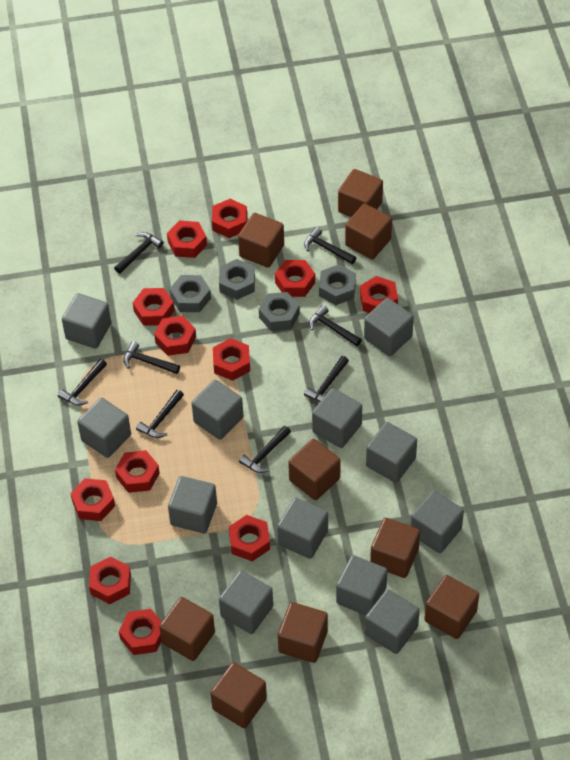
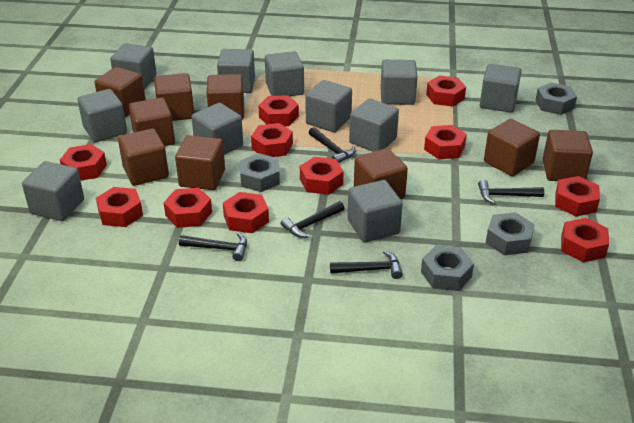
black hammer: [58,359,107,406] [114,232,164,274] [123,341,180,374] [136,390,184,438] [239,426,291,473] [304,227,356,264] [304,356,349,402] [309,305,362,347] = 8 -> [179,233,247,261] [281,201,345,238] [309,127,355,163] [330,250,403,279] [478,180,544,204] = 5
grey cube: [62,293,111,349] [77,398,131,458] [168,476,217,533] [192,380,243,440] [219,570,273,634] [277,498,328,559] [312,388,362,448] [336,555,387,615] [364,298,414,356] [365,589,420,654] [366,422,417,483] [410,491,464,553] = 12 -> [22,161,84,221] [78,89,127,142] [110,43,157,89] [192,103,243,155] [217,49,255,93] [265,51,304,96] [305,80,352,132] [347,180,403,242] [349,98,399,152] [380,60,418,105] [480,64,522,113] = 11
red nut: [70,478,115,521] [89,557,131,604] [115,450,160,493] [119,609,162,655] [133,288,175,326] [154,315,196,356] [167,220,207,258] [212,199,247,238] [213,338,250,381] [229,515,270,561] [275,260,315,297] [360,276,398,313] = 12 -> [60,144,107,181] [96,187,143,227] [163,188,212,228] [223,192,269,233] [251,123,293,157] [258,95,299,126] [300,157,343,195] [424,125,467,159] [426,75,466,107] [555,176,600,217] [561,218,609,262] = 11

